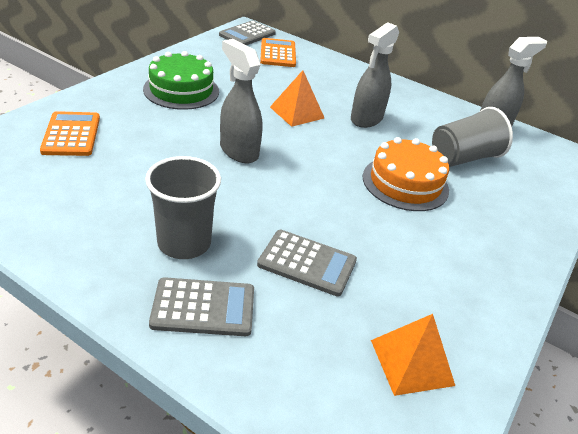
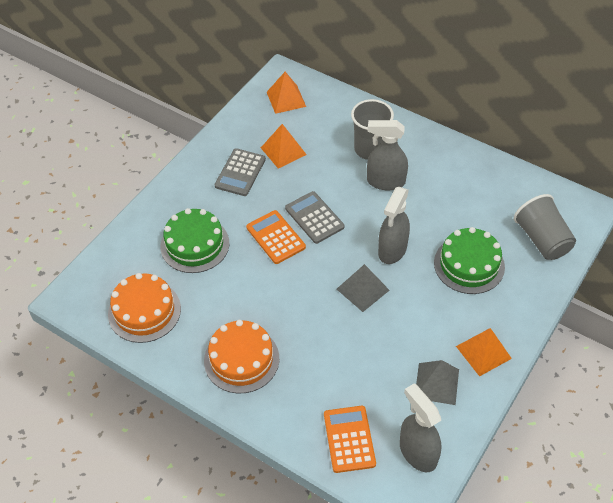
green cake: [143,51,219,110] = 1 -> [160,208,230,273] [434,227,505,294] = 2
grey calculator: [149,277,254,336] [219,20,276,45] [257,230,357,297] = 3 -> [214,148,266,196] [285,191,345,244] = 2
grey pyramid: none = 0 -> [337,264,390,312] [416,360,459,405] = 2
orange cake: [363,137,449,211] = 1 -> [108,273,181,343] [204,320,279,394] = 2
orange pyramid: [270,70,324,127] [371,314,455,396] = 2 -> [261,124,307,169] [267,72,306,114] [456,328,512,377] = 3

